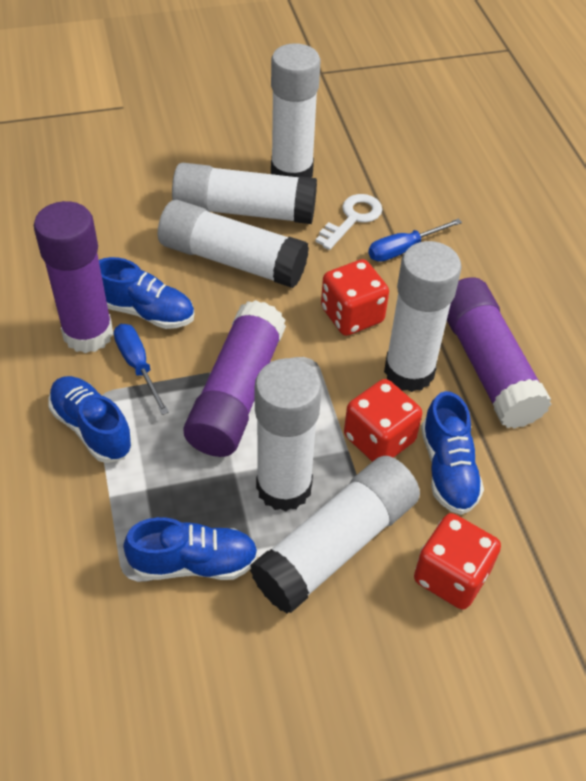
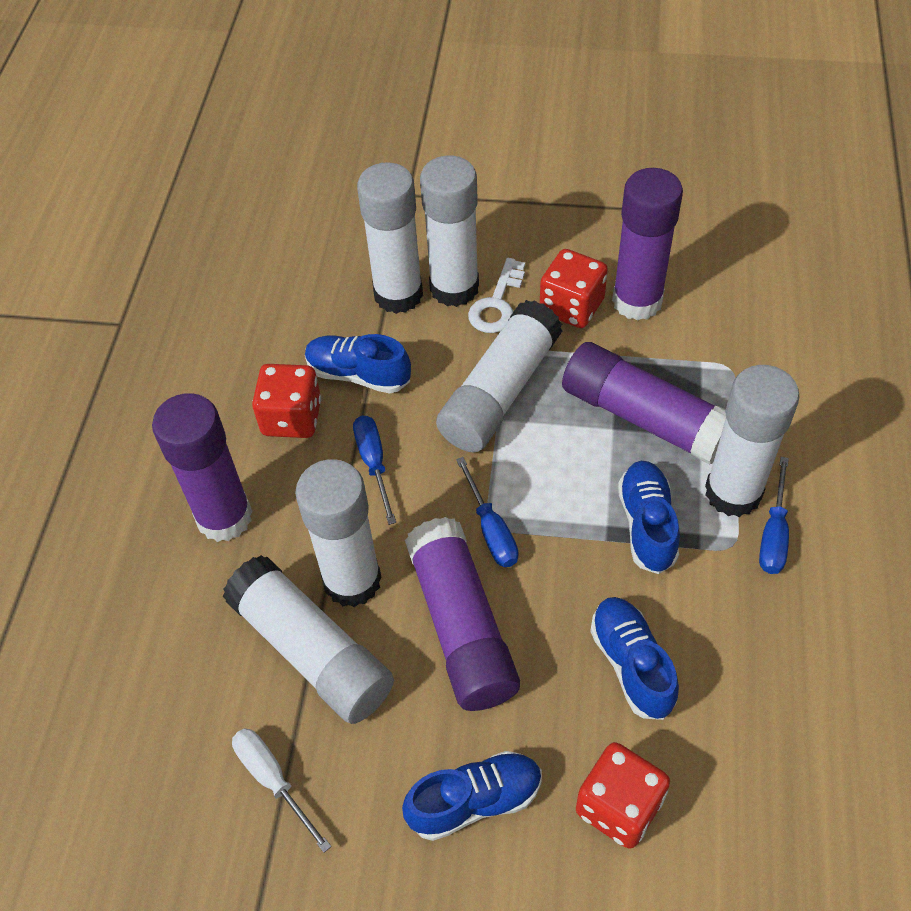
blue screwdriver: [114,324,169,415] [368,218,462,262] = 2 -> [353,416,396,525] [456,457,518,567] [759,457,789,574] = 3
purple glue stick: [34,201,113,353] [184,300,286,457] [447,277,552,429] = 3 -> [152,393,252,542] [405,517,520,711] [562,342,726,465] [612,168,683,321] = 4
white screwdriver: none = 0 -> [232,728,331,853] = 1

